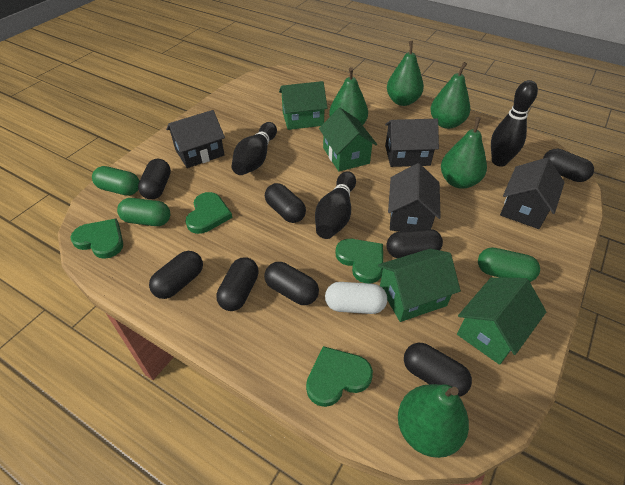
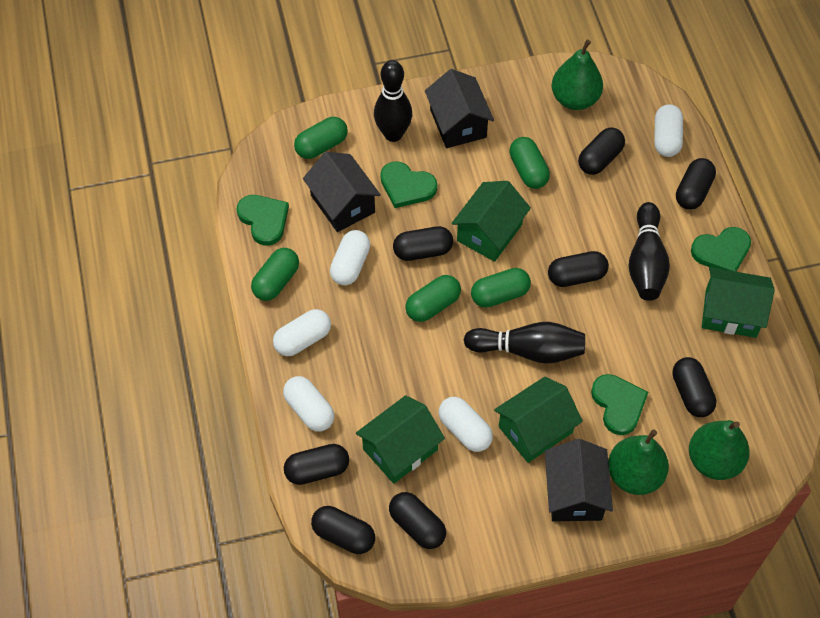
black house: [166,110,225,168] [385,119,439,167] [388,163,441,232] [500,158,565,229] = 4 -> [303,152,381,232] [425,69,494,148] [545,439,613,521] = 3
green capsule: [92,166,139,196] [117,198,170,226] [478,247,540,282] = 3 -> [251,248,299,301] [294,117,348,159] [405,275,461,322] [471,268,531,308] [509,137,550,189] = 5
green pear: [329,67,368,125] [387,41,424,106] [398,384,469,458] [430,62,470,129] [441,117,487,189] = 5 -> [552,39,603,110] [608,429,669,495] [689,420,750,480] = 3
white capsule: [325,282,387,314] = 1 -> [273,309,331,356] [283,376,334,432] [330,230,370,285] [438,397,493,452] [654,104,683,157] = 5

